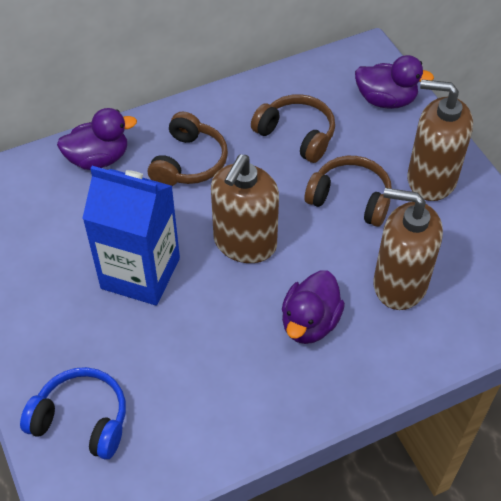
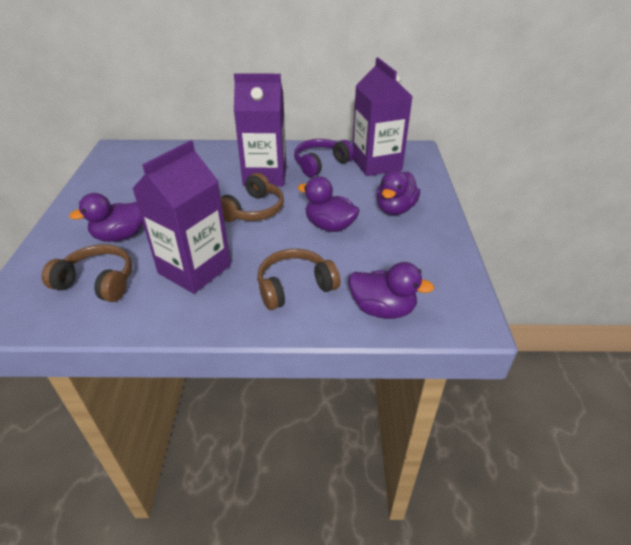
blue carton: [82,166,180,306] = 1 -> none = 0
blue headphones: [20,367,126,460] = 1 -> none = 0
brown soap dispenser: [211,154,279,263] [373,188,443,310] [407,80,473,201] = 3 -> none = 0
purple carton: none = 0 -> [132,140,231,294] [234,73,286,187] [353,58,413,176] = 3
purple duck: [57,108,137,170] [282,271,345,344] [355,55,434,109] = 3 -> [69,193,143,242] [298,176,360,232] [348,262,434,319] [376,170,420,215] = 4
purple headphones: none = 0 -> [294,139,354,177] = 1

